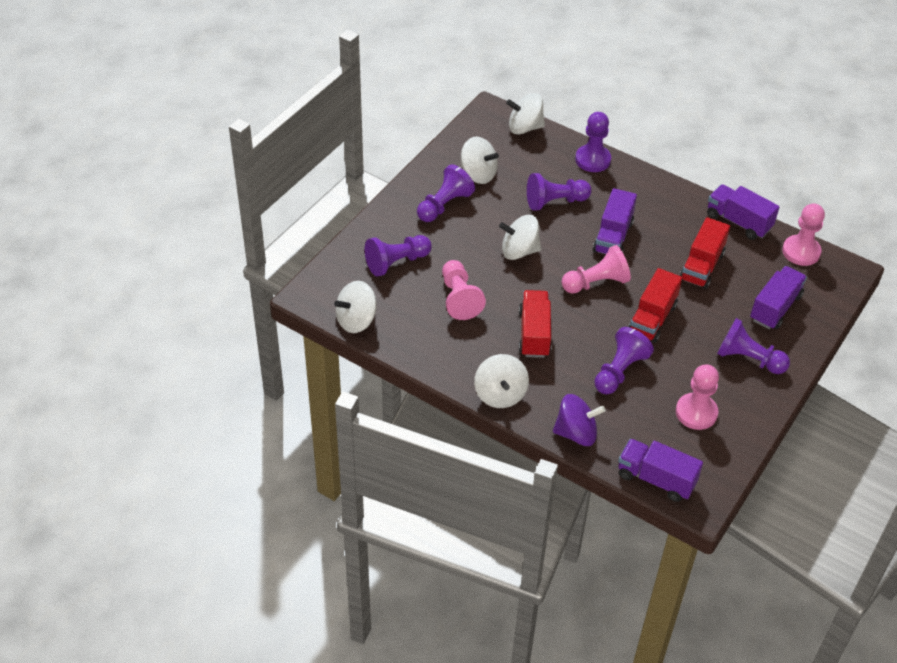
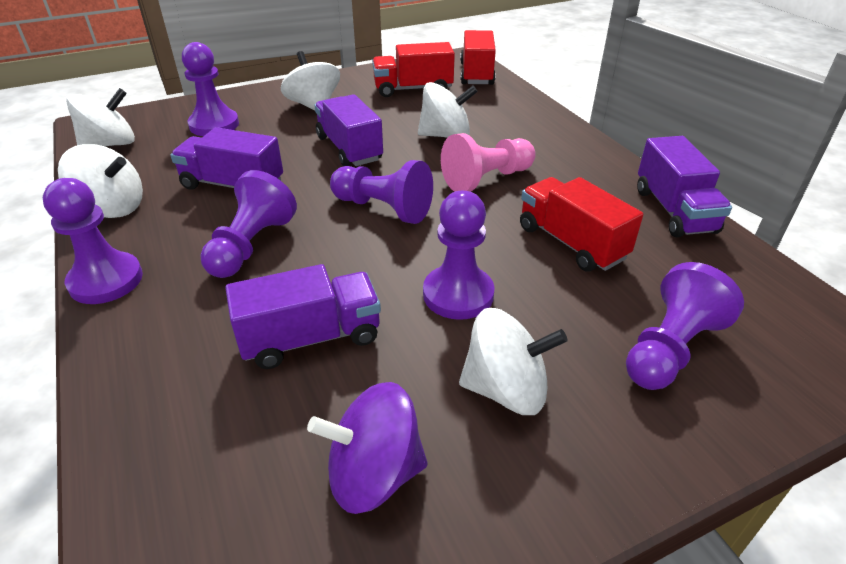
pink pawn: [442,260,486,320] [561,245,631,294] [676,364,719,430] [782,203,825,266] = 4 -> [441,133,536,192] = 1

